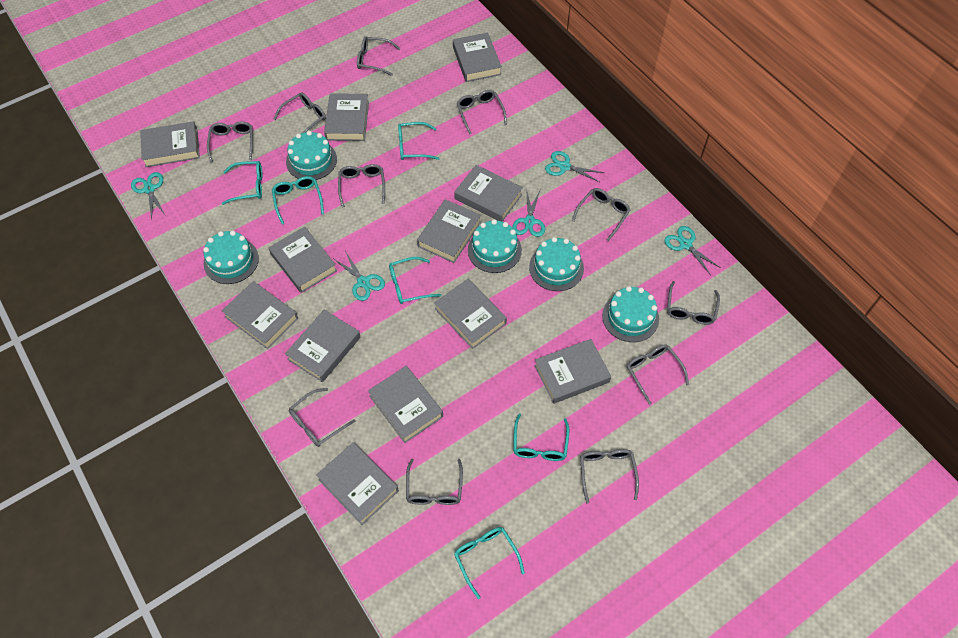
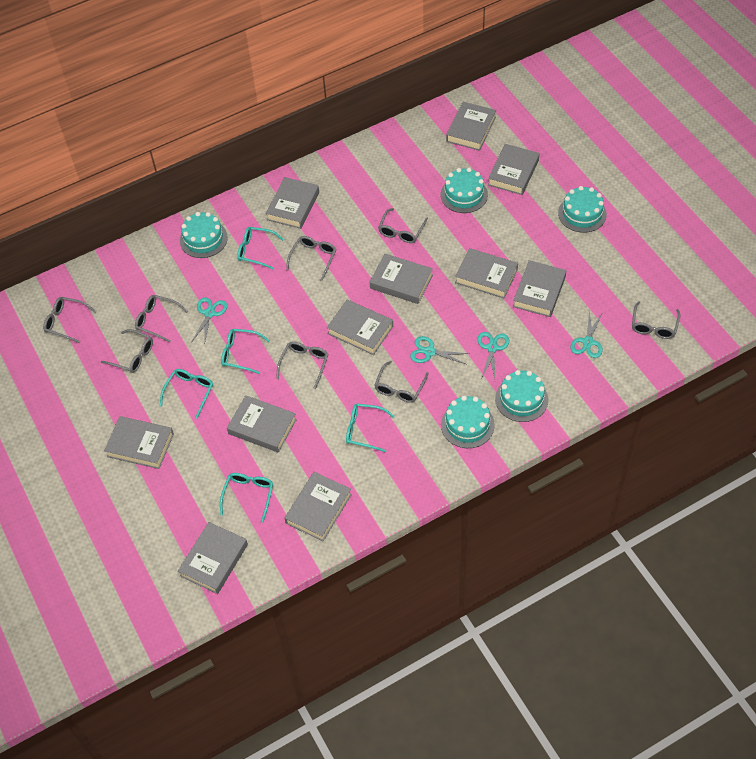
grey book: [140,121,200,167] [222,281,298,349] [268,227,337,293] [285,310,361,382] [316,442,399,525] [324,93,369,141] [368,366,443,443] [417,199,481,263] [434,279,507,349] [453,33,502,82] [454,165,523,222] [534,339,611,404] = 12 -> [104,416,174,469] [178,522,248,594] [227,395,297,453] [266,177,319,229] [284,472,352,541] [327,299,393,355] [370,254,433,304] [446,102,496,151] [455,248,518,298] [488,144,540,195] [513,260,566,317] = 11
grey glasses: [207,121,253,163] [274,92,326,133] [289,388,356,447] [338,164,385,208] [357,37,400,76] [406,459,463,505] [457,90,507,135] [572,188,630,241] [580,449,639,504] [627,344,689,405] [667,281,720,325] = 11 -> [43,297,97,343] [101,329,153,373] [135,295,188,343] [276,341,328,389] [286,236,336,281] [374,361,429,403] [378,208,428,243] [632,301,680,339] = 8
turquoise glasses: [222,161,262,205] [272,176,324,224] [389,257,441,304] [398,122,440,160] [454,527,525,599] [513,414,570,461] = 6 -> [160,369,213,419] [220,473,273,523] [221,329,270,374] [237,227,284,269] [346,403,394,452] = 5
turquoise scissors: [131,172,166,220] [334,251,385,301] [512,188,545,237] [545,151,604,182] [664,226,721,274] = 5 -> [191,297,227,345] [410,336,470,364] [477,332,509,378] [570,310,603,358] = 4

